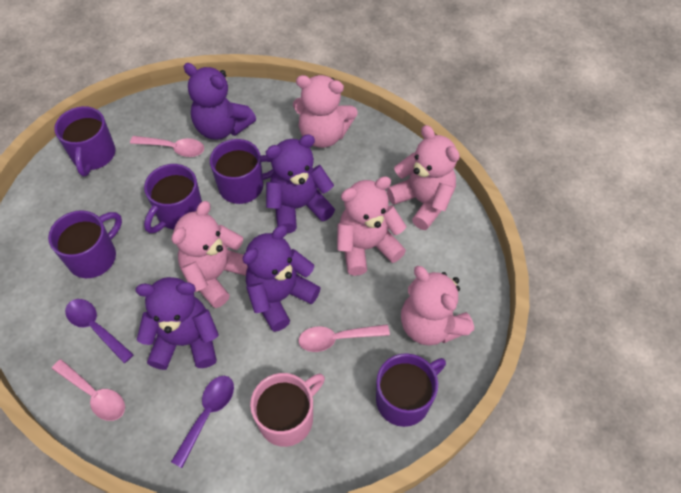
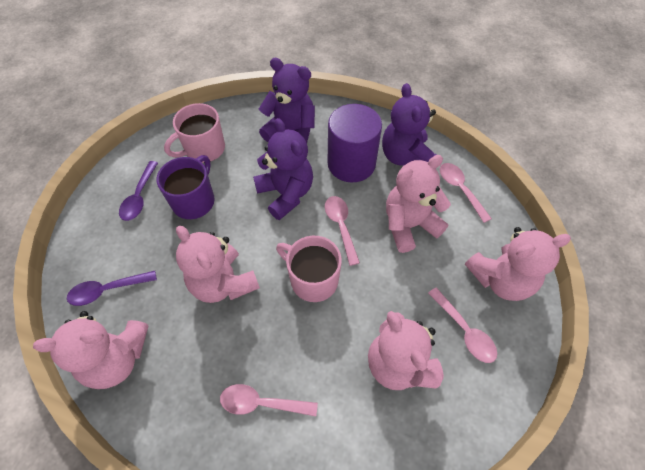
pink mug: [250,373,325,447] = 1 -> [164,103,225,163] [276,236,342,302] = 2
pink spoon: [52,359,125,421] [130,136,204,157] [298,324,390,352] = 3 -> [220,384,318,416] [325,196,360,266] [428,287,497,363] [440,163,492,223] = 4
purple cylinder: none = 0 -> [328,104,382,182] = 1
purple mug: [48,210,122,278] [54,106,115,176] [144,164,202,233] [210,139,274,204] [376,353,446,427] = 5 -> [157,155,215,219] = 1
purple teddy bear: [136,277,219,370] [183,63,256,140] [243,225,321,332] [266,134,335,233] = 4 -> [253,118,313,220] [259,58,315,143] [382,83,436,166] = 3

